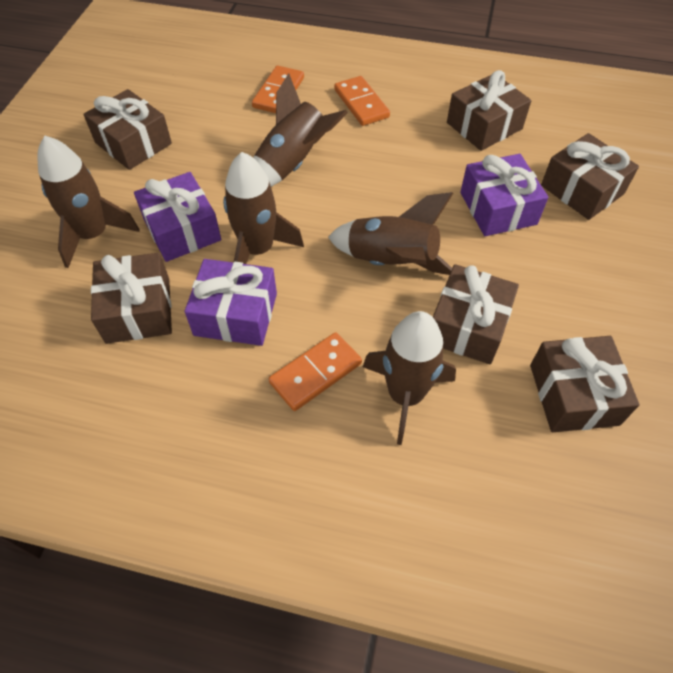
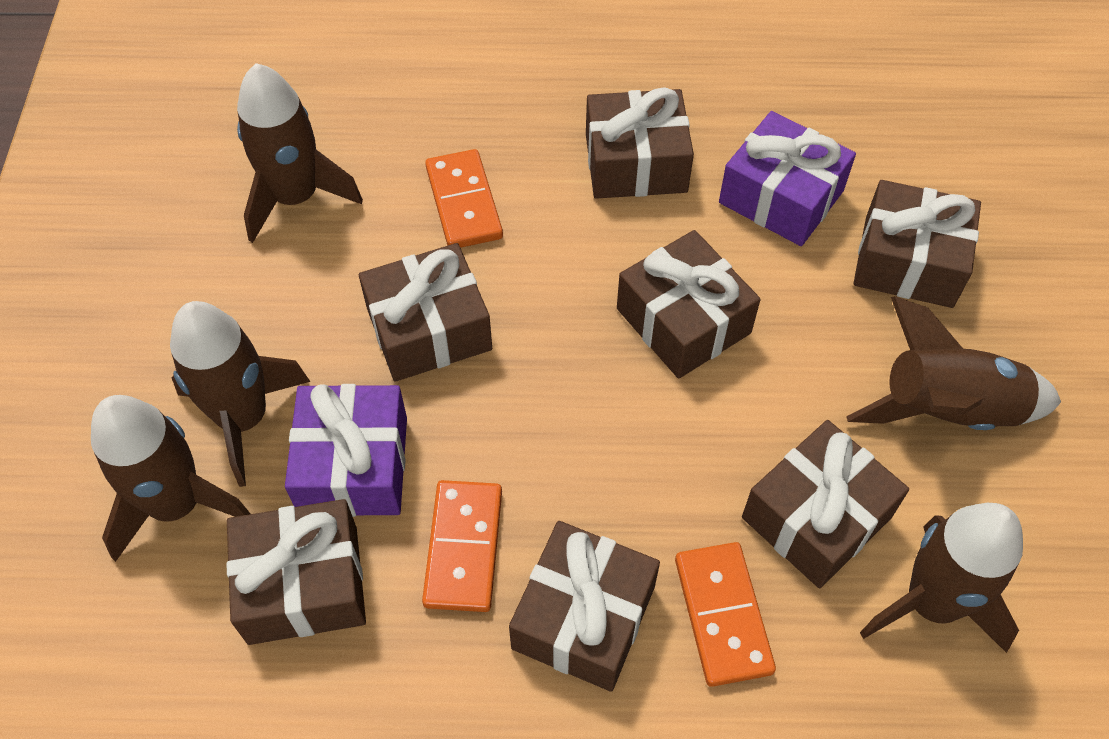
brown gift: [83,89,172,170] [91,253,172,344] [433,264,519,364] [447,70,531,151] [530,336,640,432] [541,133,639,220] = 6 -> [226,499,366,645] [359,243,492,382] [509,521,660,692] [586,87,694,199] [617,230,761,379] [742,420,909,588] [854,180,981,308] = 7
purple gift: [134,172,221,262] [185,259,277,346] [460,154,548,236] = 3 -> [285,384,407,517] [719,111,856,246] = 2

